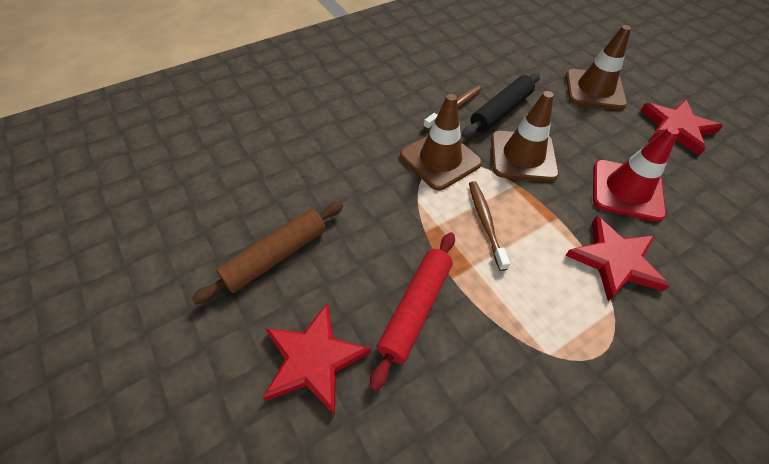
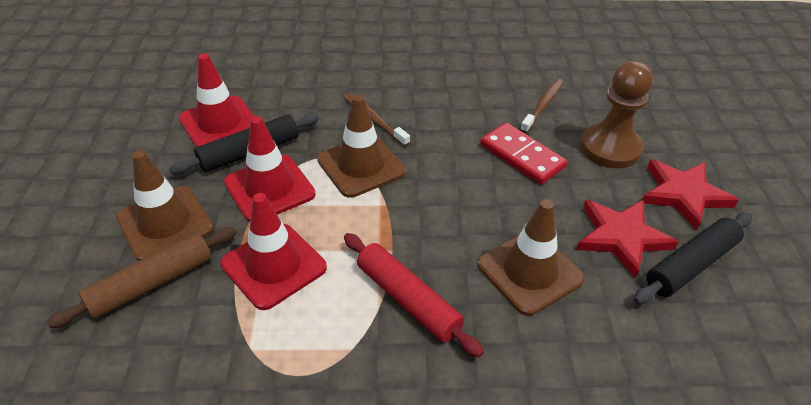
black rolling pin: [462,72,540,138] = 1 -> [169,113,319,174] [634,213,752,304] = 2
brown pawn: none = 0 -> [580,61,653,168] = 1
red domino: none = 0 -> [480,123,567,185] = 1
red star: [263,303,371,415] [565,216,670,301] [640,100,723,156] = 3 -> [577,200,679,279] [642,159,739,231] = 2
red traffic cone: [593,127,679,222] = 1 -> [179,53,254,147] [220,193,327,310] [224,116,315,222] = 3

